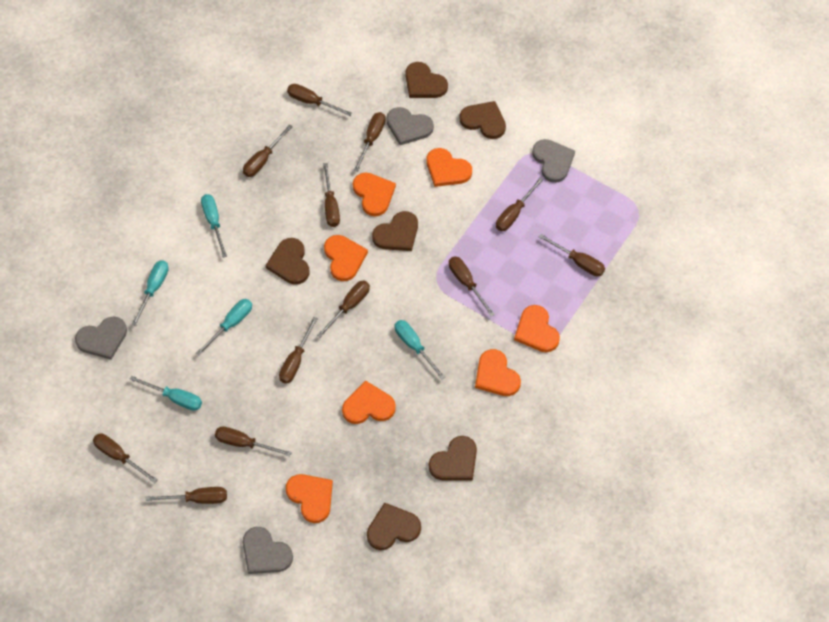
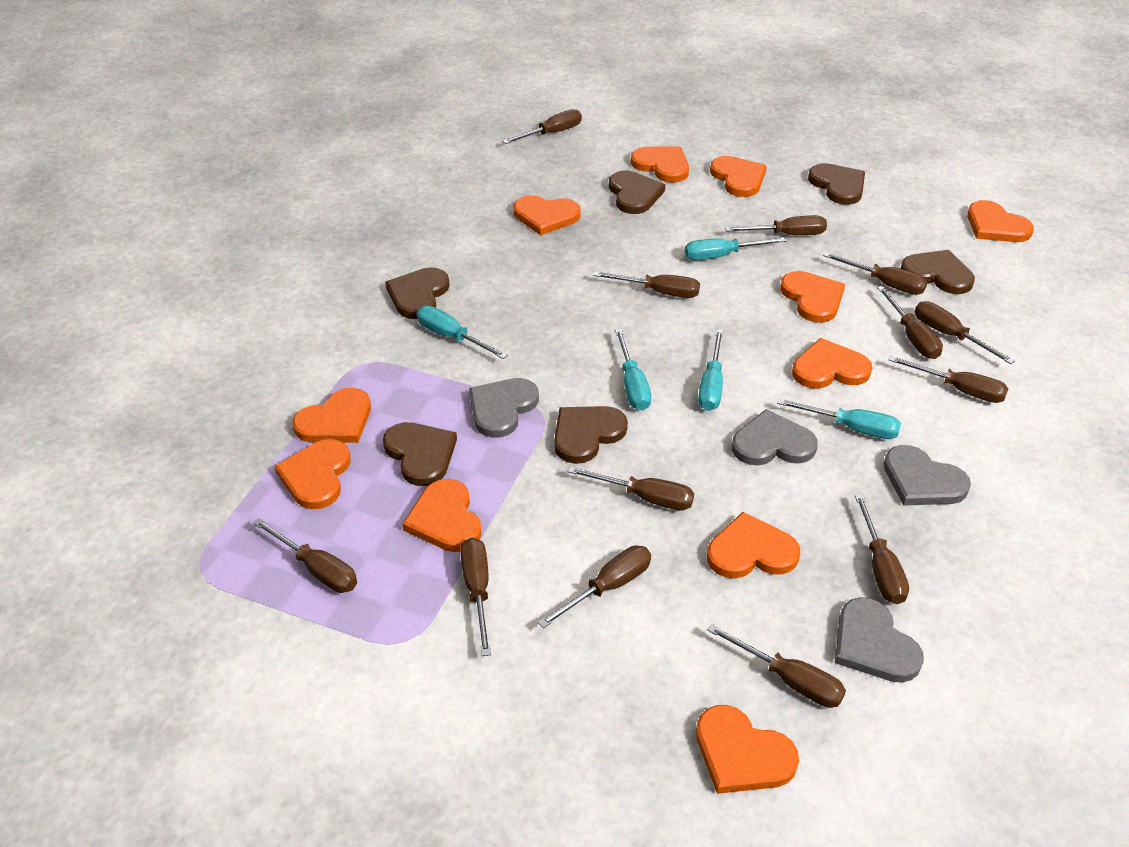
brown screwdriver: [93,433,158,483] [146,487,227,504] [215,426,292,456] [243,125,293,177] [279,317,318,384] [287,84,352,116] [317,280,370,338] [323,163,340,227] [354,112,385,172] [449,256,495,316] [496,178,543,231] [539,234,605,276] = 12 -> [253,518,357,593] [460,537,491,656] [503,109,582,144] [538,545,651,628] [567,466,694,510] [593,271,700,298] [707,624,846,708] [725,215,827,235] [823,252,927,295] [855,494,909,604] [877,286,943,359] [889,356,1009,403] [915,301,1015,364] = 13
orange heart: [286,474,333,523] [324,235,368,281] [342,381,396,424] [353,173,396,216] [427,148,472,187] [475,349,521,396] [514,305,560,352] = 7 -> [274,439,351,509] [293,388,371,443] [402,479,481,552] [514,195,581,235] [631,147,689,183] [696,705,799,794] [707,512,800,578] [710,156,767,197] [780,271,845,323] [792,338,872,389] [967,200,1034,242] = 11

